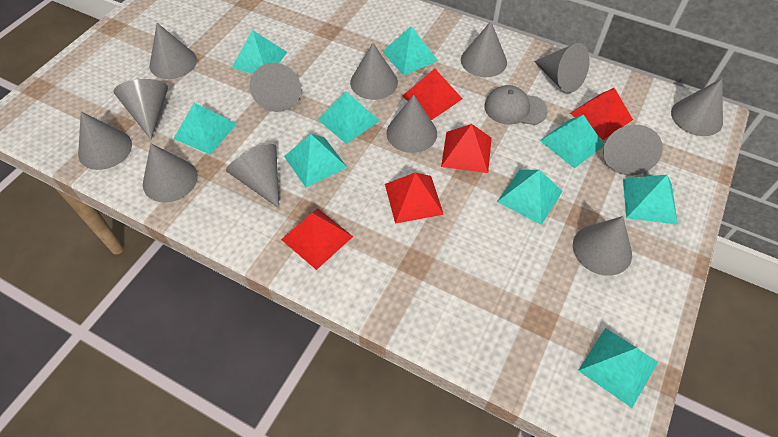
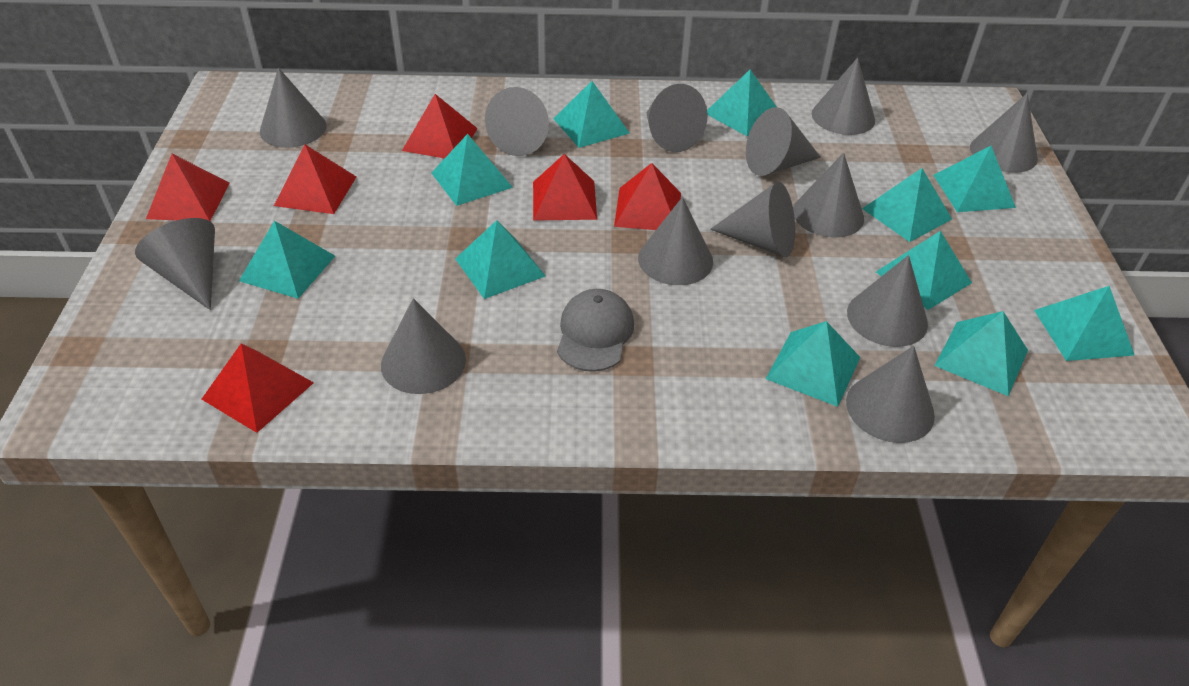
red pyramid: [281,208,353,270] [385,172,444,224] [402,68,462,120] [441,124,492,173] [570,88,633,140] = 5 -> [146,154,229,221] [202,343,314,433] [274,145,356,214] [402,94,478,158] [533,154,597,221] [614,163,681,230] = 6
turquoise pyramid: [173,103,237,155] [231,30,287,74] [284,134,347,187] [317,91,380,144] [382,26,438,76] [497,170,563,225] [540,115,604,168] [578,328,658,408] [623,174,678,225] = 9 -> [239,221,335,299] [431,134,513,206] [455,220,545,299] [553,81,629,148] [707,70,777,136] [766,321,861,407] [862,168,952,242] [876,231,972,310] [933,146,1016,212] [935,311,1028,396] [1034,286,1135,361] = 11

